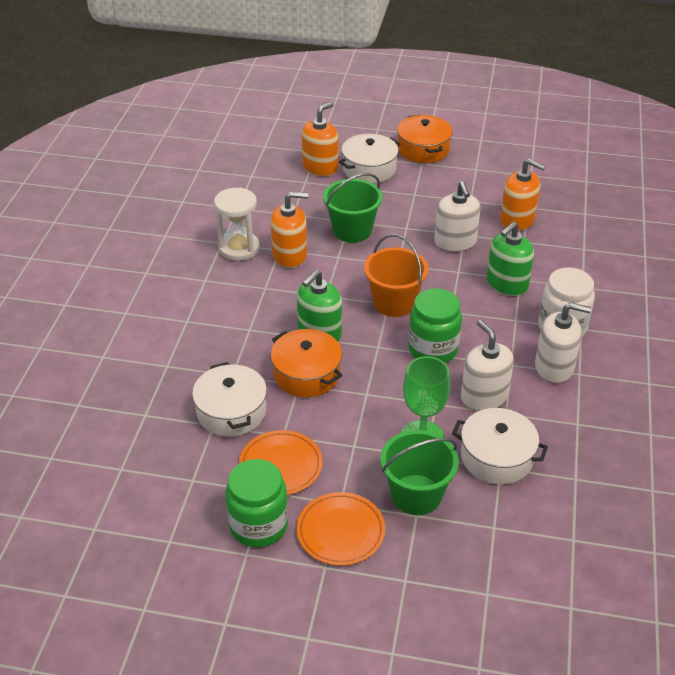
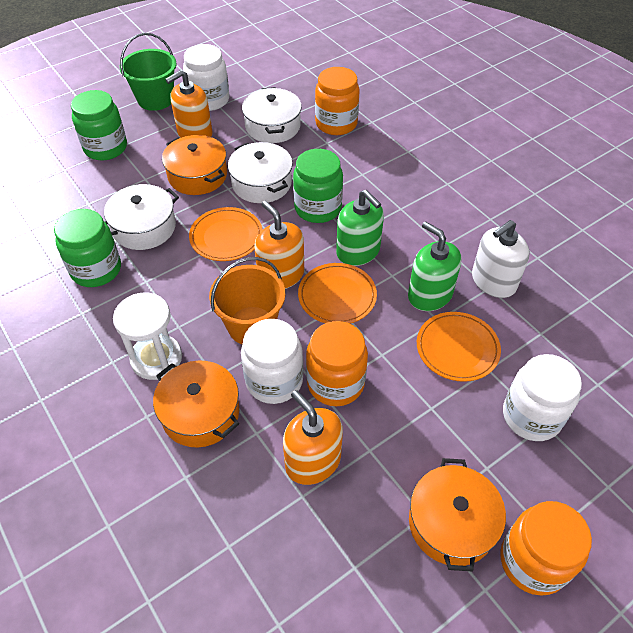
green bucket: [323,173,383,243] [380,430,459,515] = 2 -> [120,33,177,111] = 1
green goblet: [401,356,450,438] = 1 -> none = 0
green jar: [225,459,288,547] [408,288,462,363] = 2 -> [54,209,121,287] [71,90,127,160] [293,149,343,223] = 3
orange jar: none = 0 -> [306,321,368,406] [315,67,360,135] [500,501,592,596] = 3
orange plate: [239,430,323,495] [297,492,385,566] = 2 -> [189,207,262,261] [298,263,377,324] [417,312,501,382] = 3
orange pot: [271,329,342,397] [397,115,453,163] = 2 -> [153,361,239,448] [162,135,227,195] [409,458,506,571] = 3
white jar: [538,267,595,338] = 1 -> [183,44,229,111] [241,319,303,404] [503,354,582,441] = 3
white soap dispenser: [434,181,481,252] [461,320,514,411] [535,302,591,383] = 3 -> [472,220,530,298] = 1

